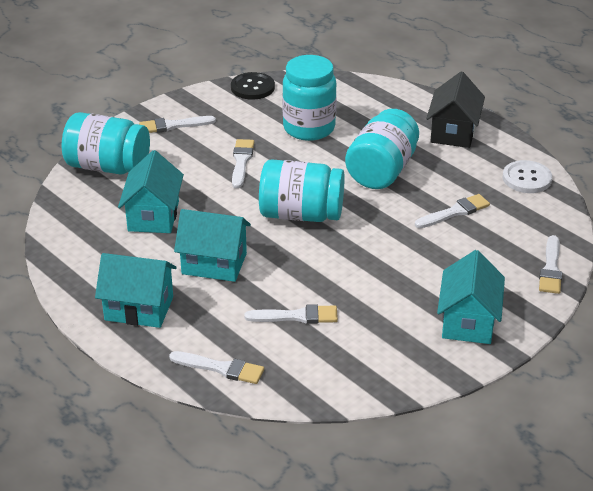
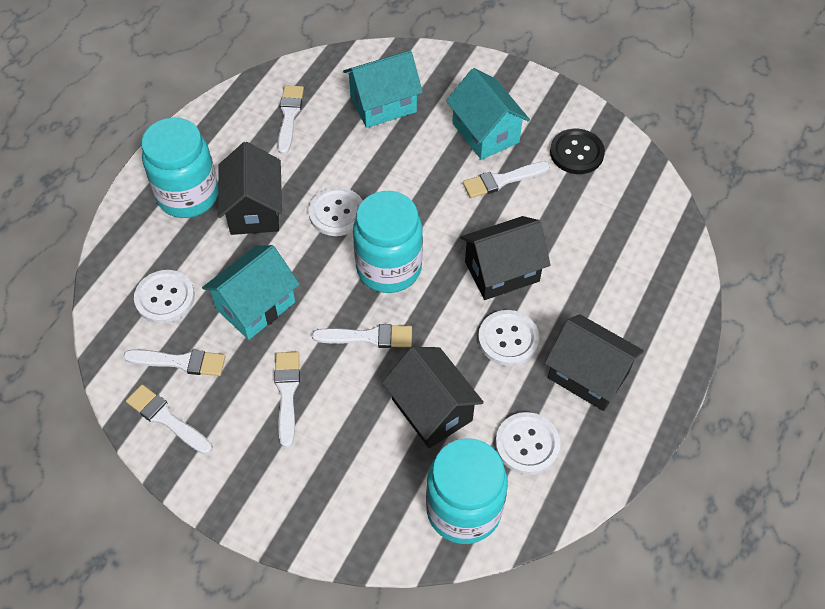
black house: [426,72,485,148] = 1 -> [218,142,282,235] [382,347,484,448] [460,216,551,300] [545,314,644,411] = 4
turquoise house: [95,253,177,328] [118,150,184,233] [174,209,251,282] [437,250,505,344] = 4 -> [202,245,300,340] [343,50,423,128] [446,68,530,160] = 3
turquoise jar: [62,112,150,175] [259,159,345,222] [282,55,337,141] [345,109,419,189] = 4 -> [141,118,218,218] [353,191,423,293] [426,438,508,544] = 3
white button: [502,160,552,193] = 1 -> [134,270,195,324] [309,187,363,236] [478,310,539,366] [495,412,560,475] = 4

